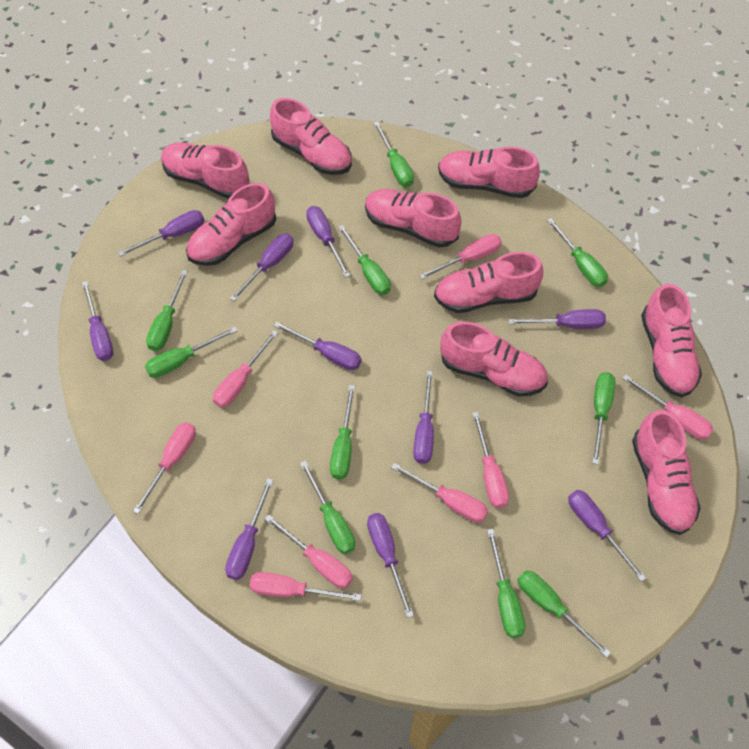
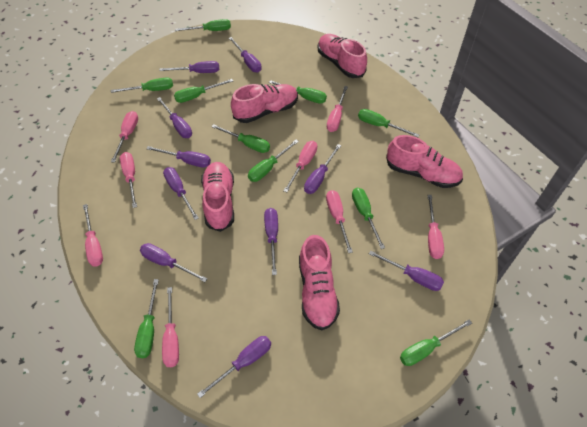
pink shoe: [161,142,249,199] [186,183,276,266] [270,98,352,175] [365,189,462,248] [434,252,543,313] [438,146,540,198] [440,321,548,396] [632,410,701,535] [641,283,702,398] = 9 -> [201,162,234,232] [231,84,298,123] [299,235,340,330] [318,34,367,78] [386,135,463,188] = 5

